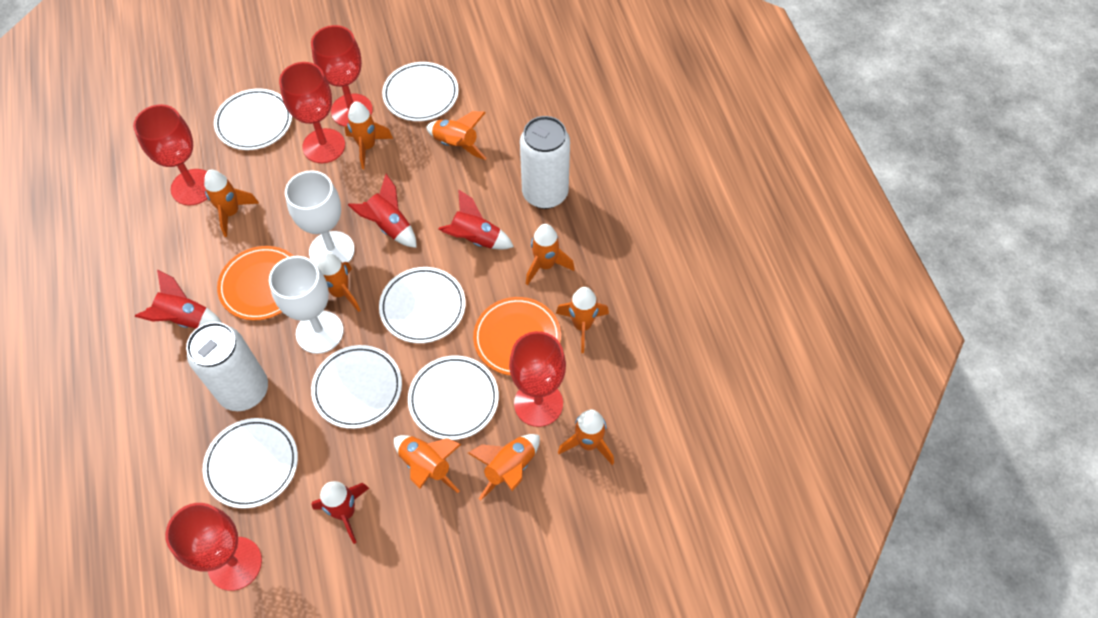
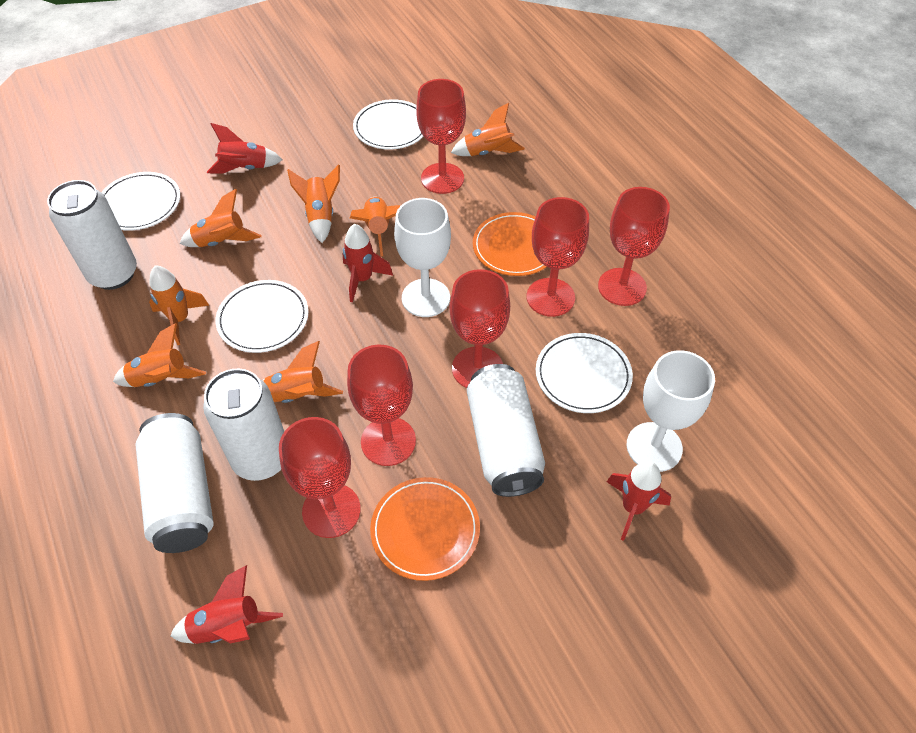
orange rocket: [204,170,259,237] [318,253,361,312] [345,101,393,169] [394,435,461,493] [426,111,487,160] [468,434,540,501] [526,224,575,285] [556,287,609,353] [558,410,614,465] = 9 -> [113,323,206,387] [149,265,209,345] [180,189,262,247] [262,341,343,403] [287,164,340,243] [350,197,400,256] [451,103,525,156] = 7
red goblet: [133,104,207,206] [165,503,262,591] [279,62,345,163] [311,25,373,127] [509,331,566,427] = 5 -> [279,417,361,538] [347,345,416,466] [416,79,466,194] [450,269,510,388] [527,197,589,317] [598,187,670,306] = 6
white can: [186,322,268,411] [520,116,570,209] = 2 -> [47,180,137,290] [135,413,214,553] [203,369,284,481] [467,364,545,497] = 4
white plate: [203,418,298,508] [214,89,292,150] [311,345,402,429] [379,267,466,343] [382,62,459,121] [408,355,499,440] = 6 -> [101,172,180,230] [216,280,308,353] [353,99,424,150] [536,333,633,413] = 4

